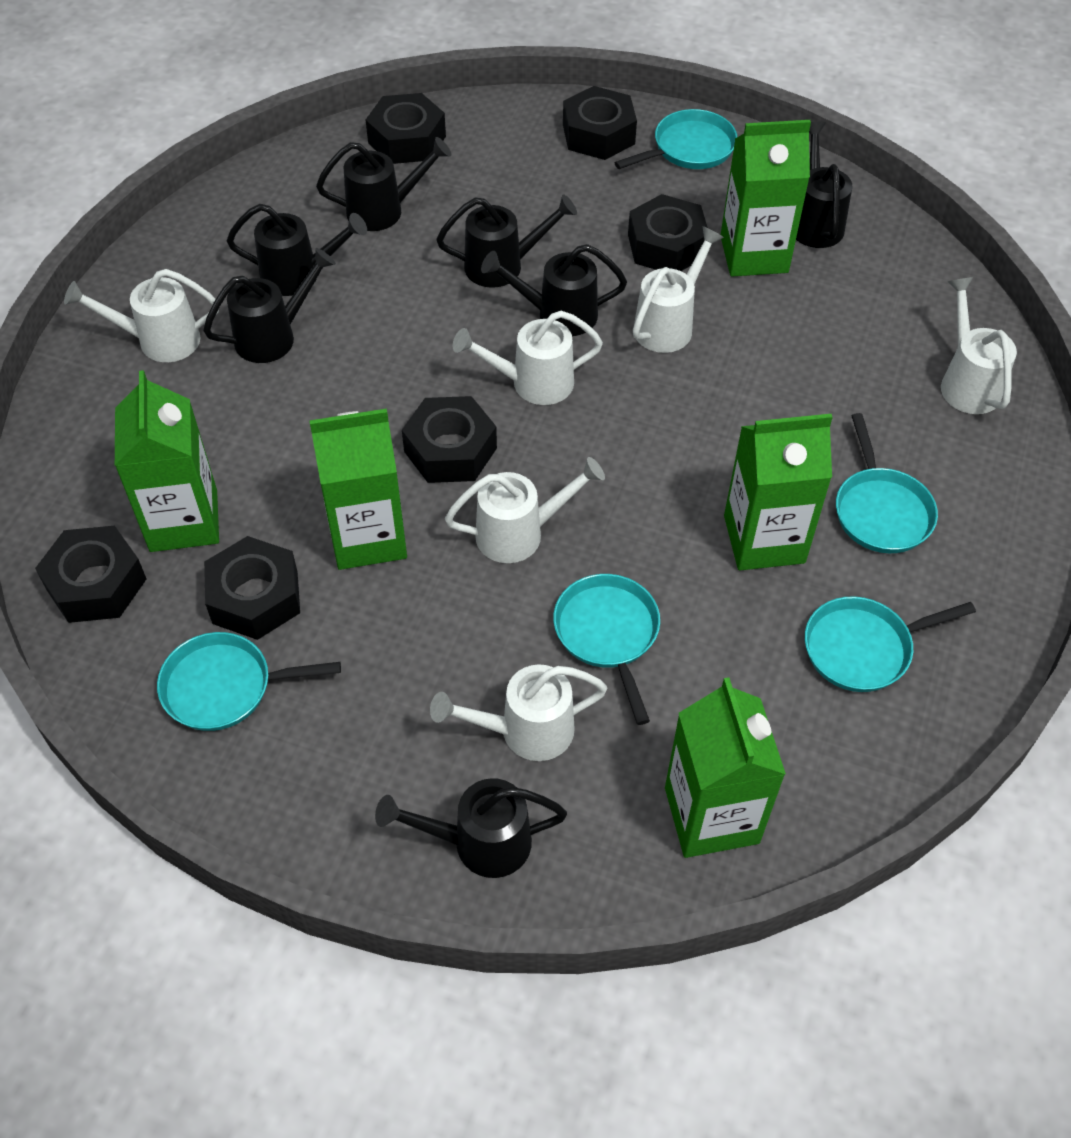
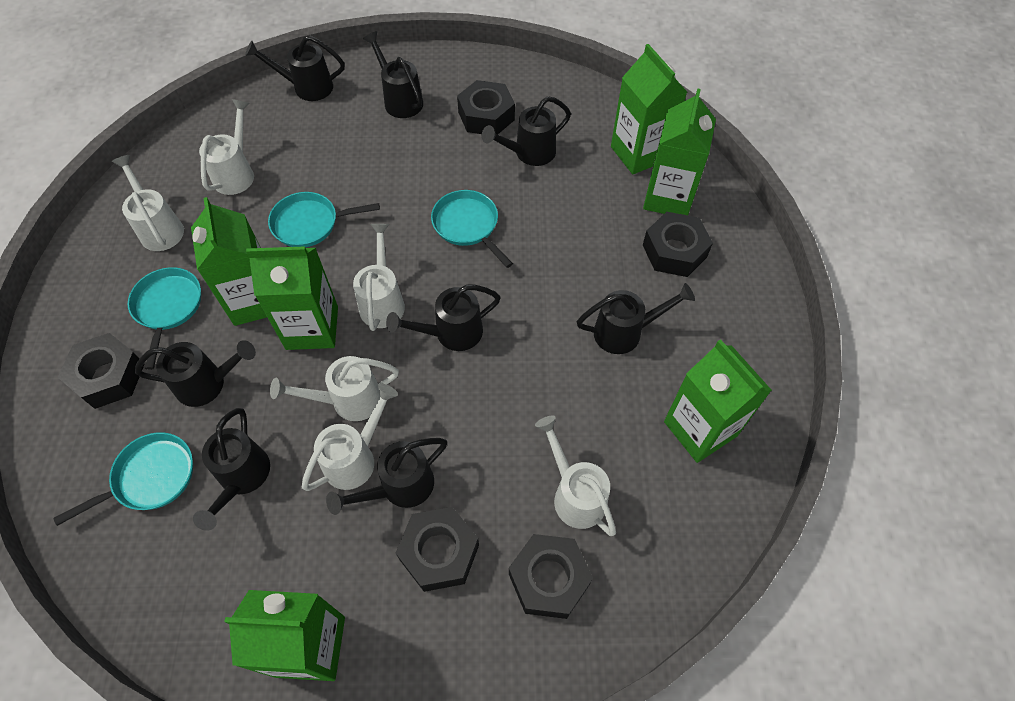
black nut: [35,526,146,623] [204,536,300,640] [366,93,446,164] [402,396,497,483] [563,86,637,160] [628,194,708,271] = 6 -> [58,333,145,409] [396,507,479,592] [457,80,515,135] [509,534,593,619] [643,212,713,277] = 5
black watering can: [203,248,336,363] [227,204,367,296] [316,137,451,231] [375,778,567,878] [437,195,577,288] [481,244,627,336] [796,121,853,248] = 7 -> [135,340,256,407] [193,408,270,531] [245,36,345,101] [326,438,447,515] [363,31,423,118] [386,284,501,351] [482,96,571,166] [577,283,695,354] = 8
green carton: [115,370,219,552] [309,409,407,570] [665,677,786,858] [721,120,811,277] [724,414,833,570] = 5 -> [191,197,267,326] [224,590,345,681] [246,246,338,350] [611,44,687,174] [643,89,716,215] [664,339,772,463] = 6
turquoise pan: [157,632,341,731] [553,574,660,725] [615,109,737,169] [805,596,976,692] [836,413,938,553] = 5 -> [53,432,193,526] [128,267,201,370] [268,192,380,247] [431,190,513,268] = 4

